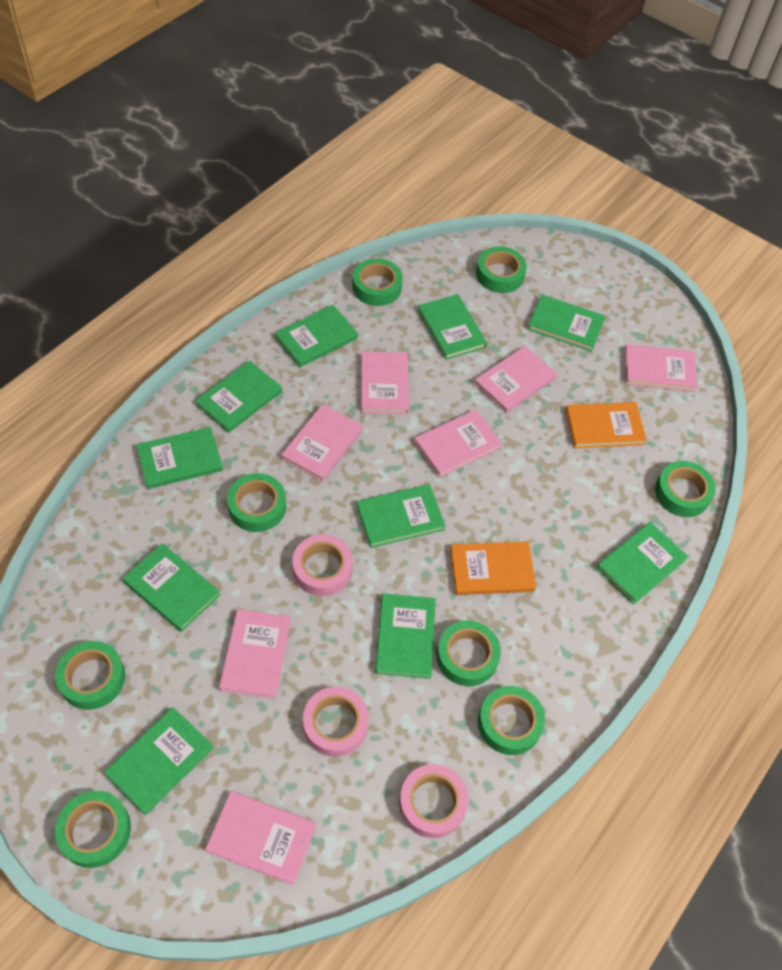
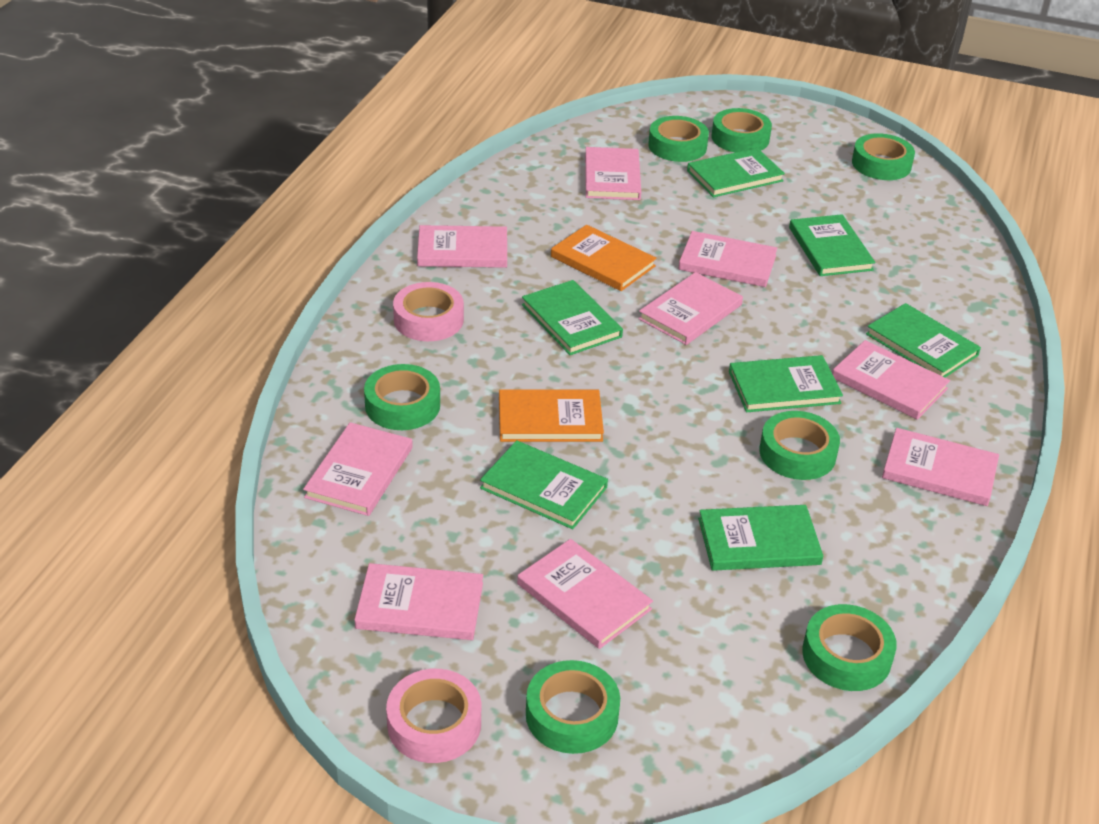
green book: [104,707,213,815] [123,543,220,632] [136,427,223,489] [195,360,282,433] [275,304,358,367] [356,484,445,548] [375,594,436,679] [418,294,487,360] [528,295,606,352] [596,522,688,605] = 10 -> [480,440,608,529] [522,280,623,355] [687,148,785,197] [698,505,823,571] [729,355,843,412] [789,214,875,276] [866,303,981,377] = 7
green tape: [55,641,125,710] [55,791,131,868] [227,473,286,532] [352,258,403,306] [436,620,501,686] [476,246,527,293] [478,686,545,755] [655,461,716,517] = 8 -> [364,364,440,430] [526,660,620,754] [648,116,709,162] [712,108,772,152] [759,411,840,480] [802,604,897,691] [852,133,915,180] = 7
pink book: [205,791,316,885] [219,609,291,699] [281,404,363,482] [361,352,409,414] [414,409,502,478] [474,346,557,413] [624,344,698,392] = 7 -> [303,422,413,516] [354,563,483,640] [417,225,507,268] [517,539,653,649] [585,147,641,200] [638,272,743,345] [678,231,777,287] [832,340,950,420] [882,428,999,506] = 9
pink tape: [292,534,353,596] [303,687,369,757] [399,764,468,838] = 3 -> [386,669,481,763] [393,282,464,341] = 2

